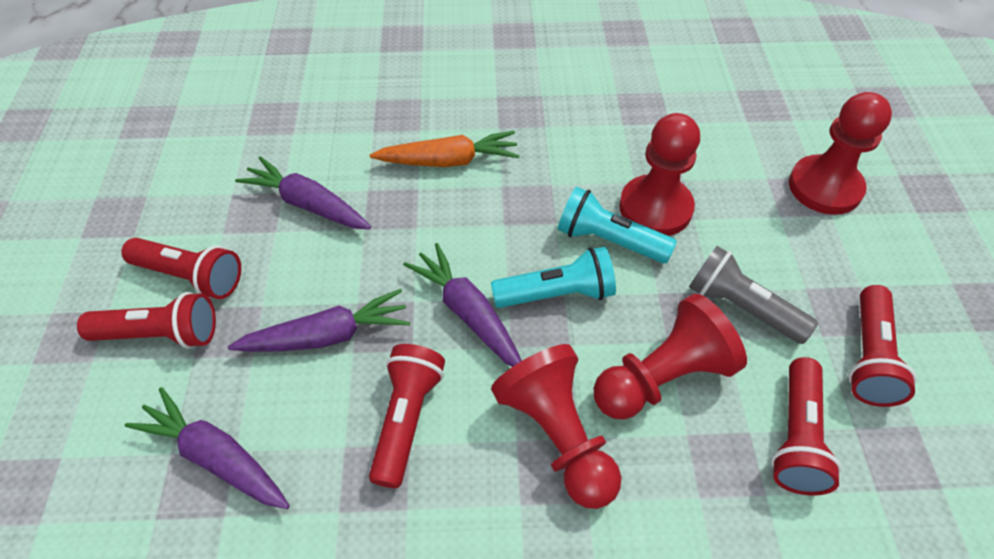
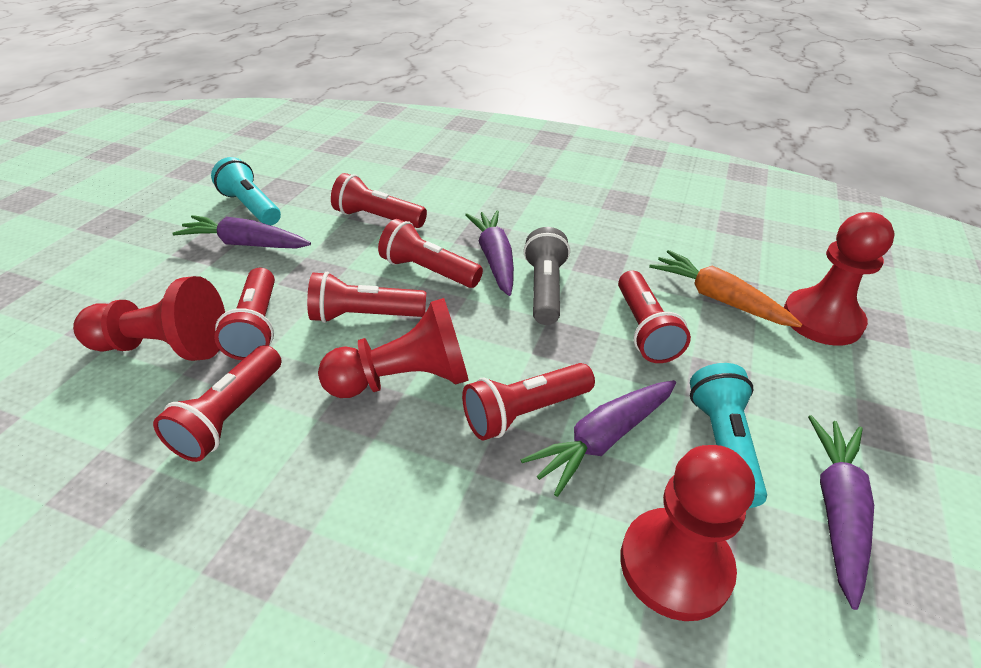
red flashlight: [77,292,216,349] [121,238,241,299] [369,344,445,488] [771,357,842,495] [848,285,917,407] = 5 -> [153,345,282,462] [214,268,275,360] [307,271,426,323] [331,173,427,228] [378,219,483,288] [462,363,595,440] [618,270,691,363] = 7

